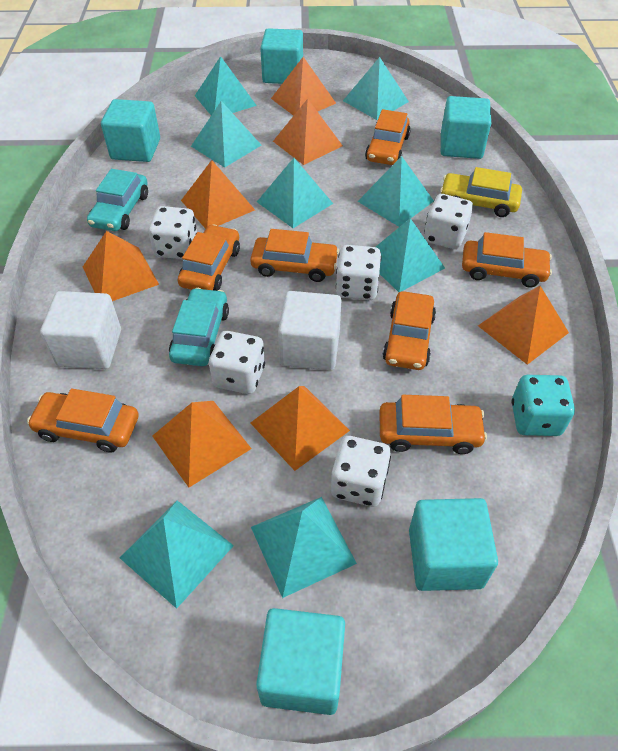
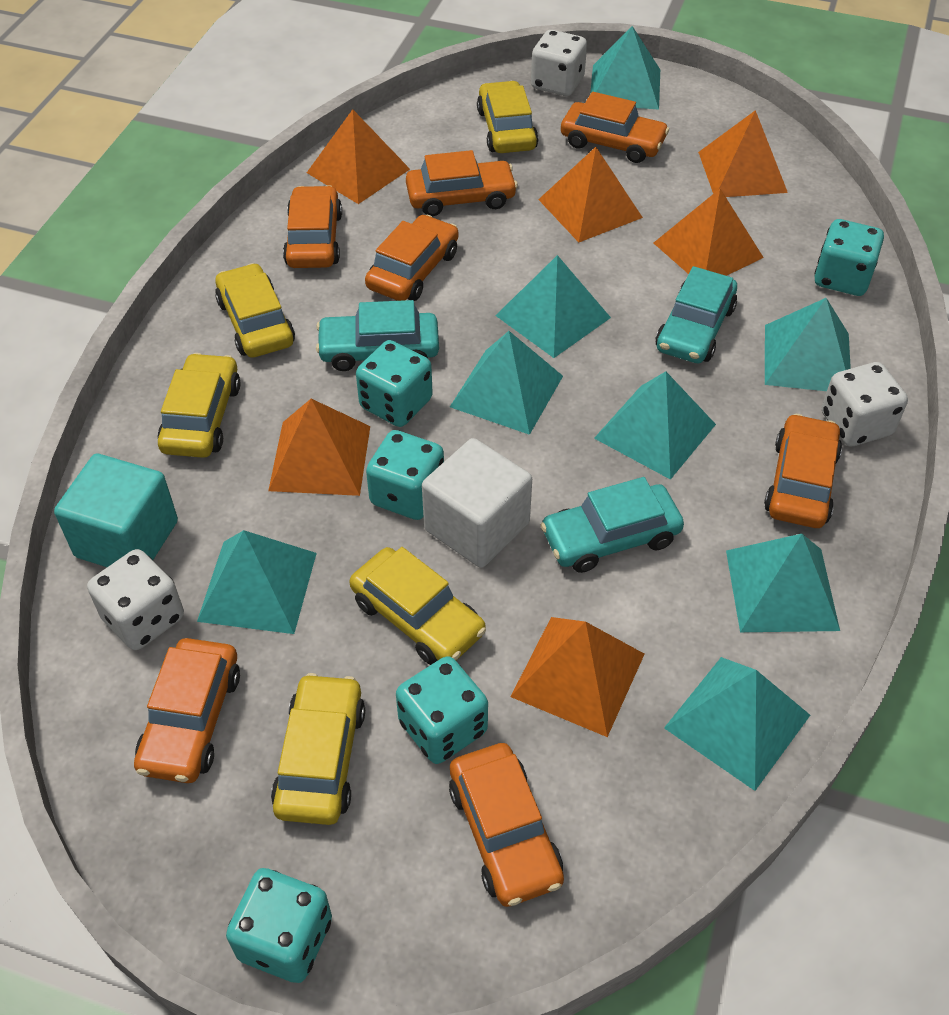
orange pyramid: [83,231,159,301] [153,401,252,488] [181,160,255,229] [251,386,350,471] [271,57,336,116] [273,99,343,165] [478,286,569,365] = 7 -> [268,399,370,496] [307,109,410,204] [510,617,644,737] [538,147,643,242] [654,189,764,276] [698,110,788,197] = 6
turquoise car: [87,169,148,231] [169,288,229,366] = 2 -> [316,300,439,371] [540,477,684,573] [655,266,737,363] = 3
turquoise cube: [101,99,160,162] [256,608,345,715] [260,28,303,84] [409,498,498,591] [441,96,491,159] = 5 -> [54,454,178,567] = 1
turquoise dice: [512,375,575,436] = 1 -> [226,868,332,983] [356,340,433,427] [366,430,444,520] [396,656,488,764] [815,219,884,296] = 5
white cube: [40,291,121,369] [278,291,342,370] = 2 -> [422,438,532,568] = 1
white dice: [148,206,197,259] [209,331,265,394] [331,436,391,507] [336,245,382,300] [424,194,473,249] = 5 -> [87,549,184,650] [531,30,587,96] [822,362,908,446] = 3
yellow car: [440,167,522,217] = 1 -> [158,353,240,458] [215,263,295,358] [271,673,365,825] [349,547,486,665] [477,81,538,153] = 5

